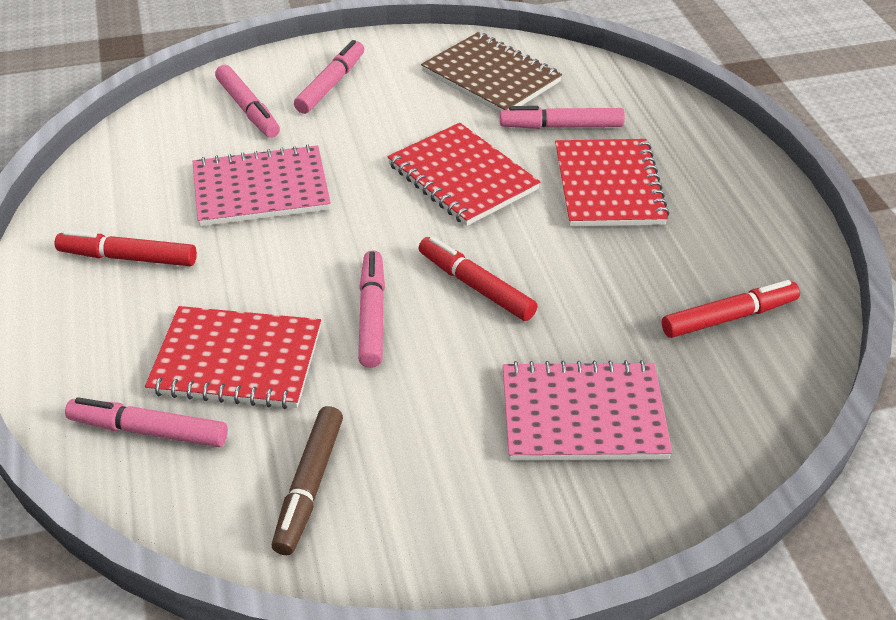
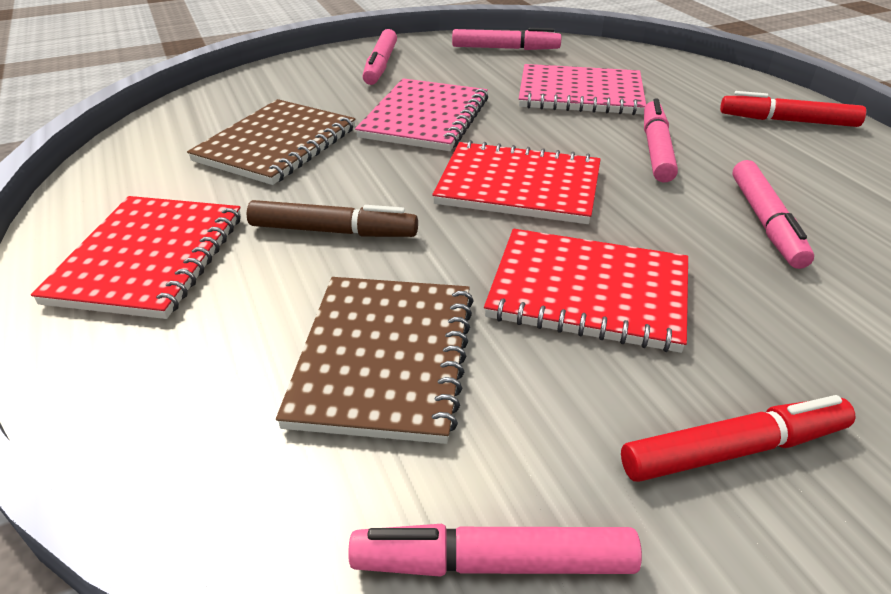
brown notebook: [421,32,562,113] = 1 -> [187,99,356,185] [276,277,474,444] = 2
red marker: [55,230,197,266] [418,236,538,321] [662,280,800,338] = 3 -> [621,395,855,482] [720,91,866,127] = 2

